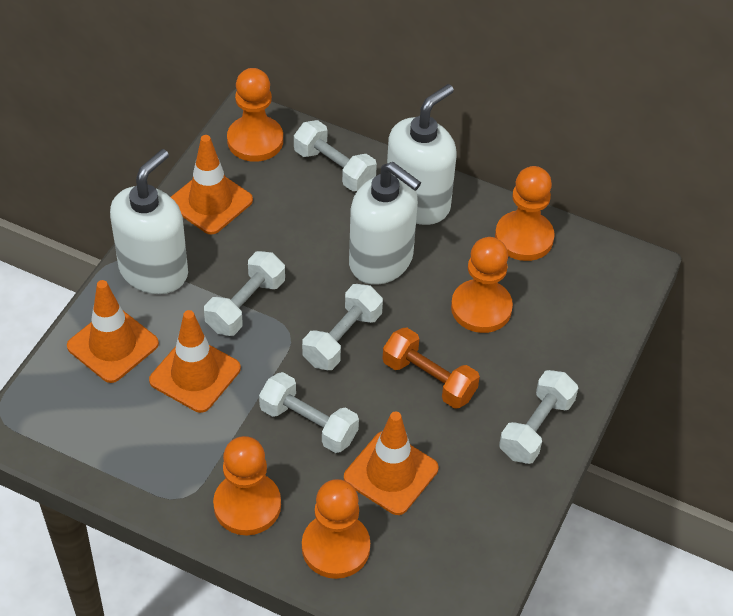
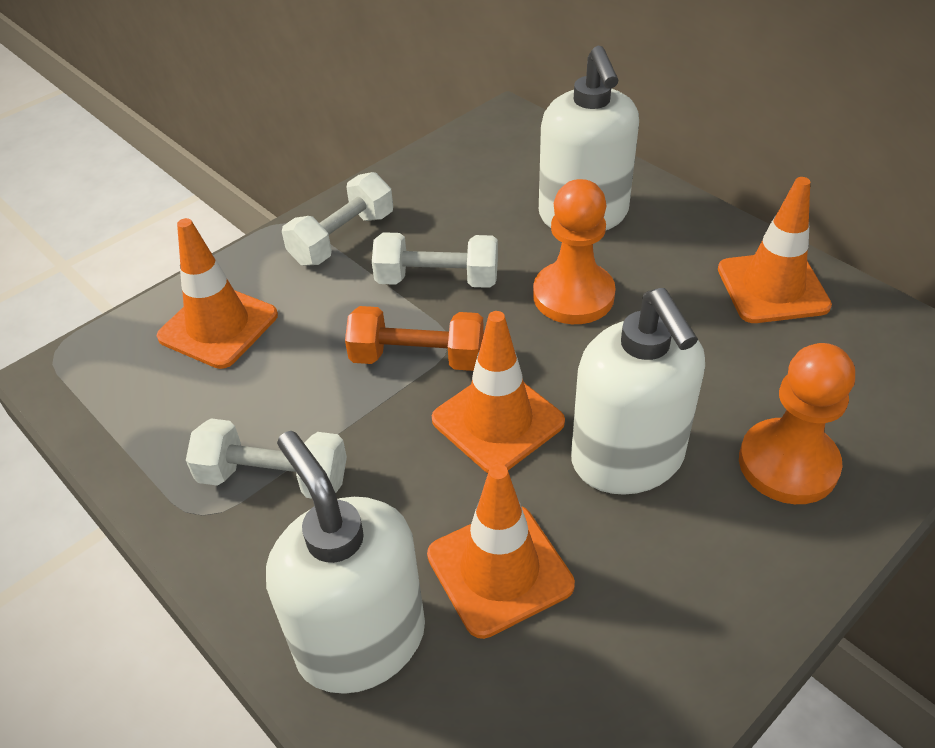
orange pawn: [213,436,281,535] [227,68,283,162] [302,479,370,579] [451,237,513,333] [495,166,555,261] = 5 -> [533,179,616,324] [739,343,855,504] = 2
white dumbbell: [204,251,285,336] [259,372,359,453] [294,120,377,191] [302,284,383,370] [499,370,578,464] = 5 -> [186,418,347,498] [282,172,393,266] [372,232,498,288] = 3

